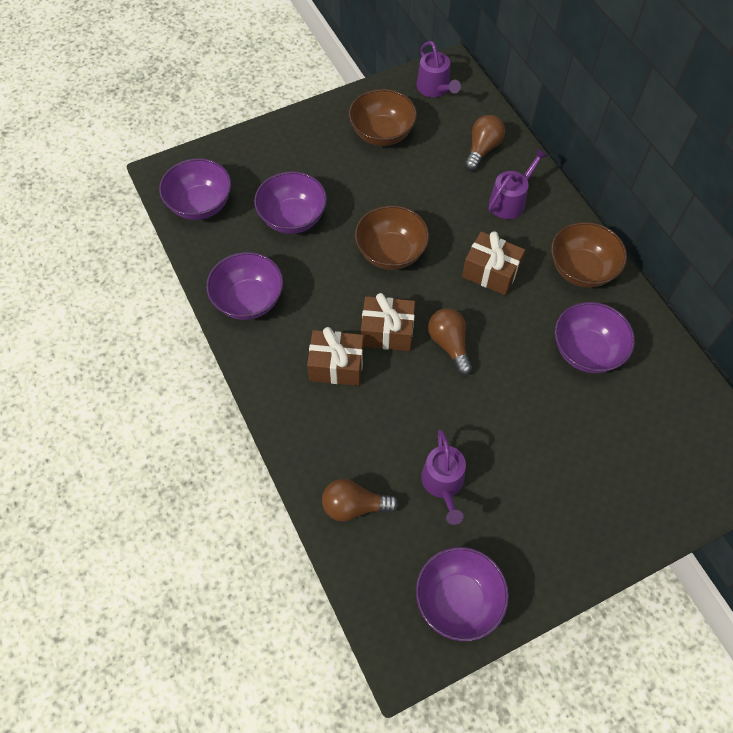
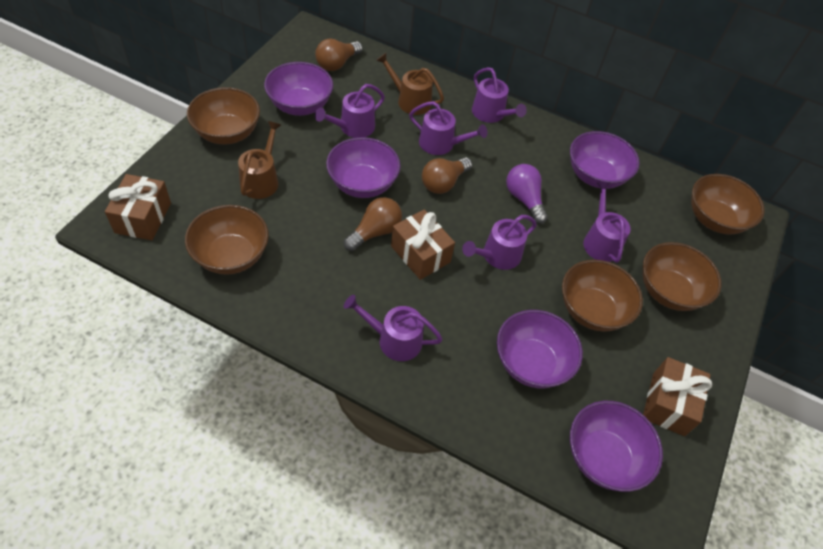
brown bowl: [349,89,417,146] [355,205,429,270] [551,222,627,288] = 3 -> [185,205,269,275] [187,87,260,145] [562,260,643,332] [643,242,722,311] [691,174,765,235] = 5
brown watering can: none = 0 -> [238,121,281,199] [376,53,444,115] = 2
purple light bulb: none = 0 -> [506,164,548,224] = 1
purple watering can: [416,41,461,97] [421,430,466,525] [488,149,548,219] = 3 -> [315,84,385,138] [343,295,442,361] [409,101,488,155] [462,215,537,270] [472,67,527,123] [583,182,631,263] = 6

